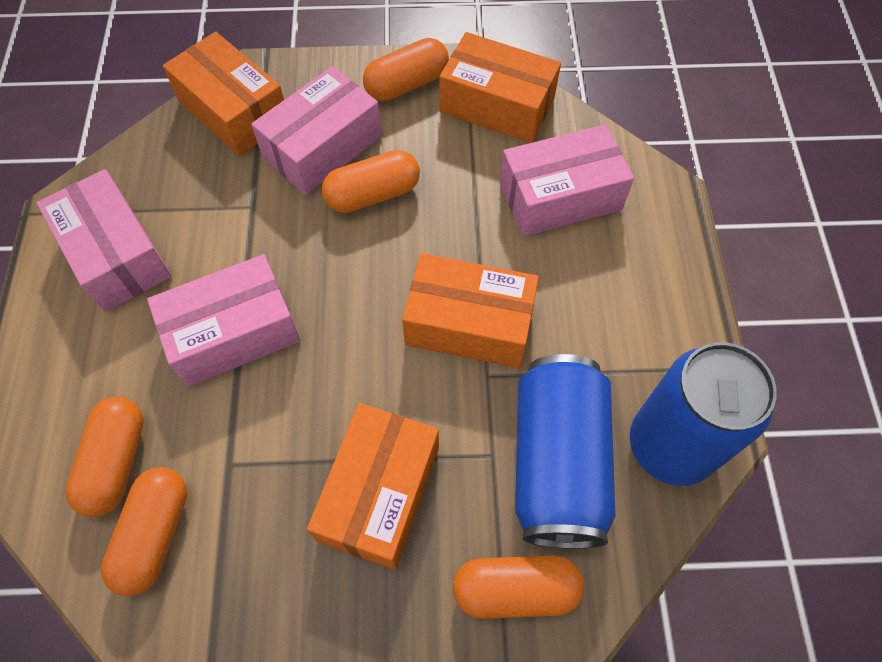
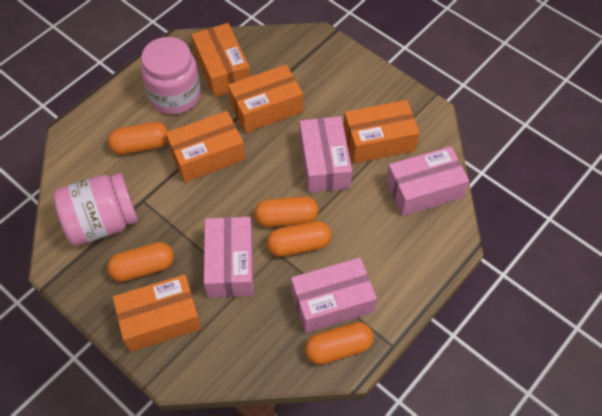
blue can: [515,354,615,549] [630,342,777,486] = 2 -> none = 0
orange box: [163,32,284,156] [307,403,439,570] [402,253,539,368] [439,32,561,143] = 4 -> [113,274,202,352] [166,111,245,182] [191,23,250,97] [228,64,303,133] [343,100,420,163] = 5
pink jar: none = 0 -> [53,173,138,246] [141,37,201,114] = 2

